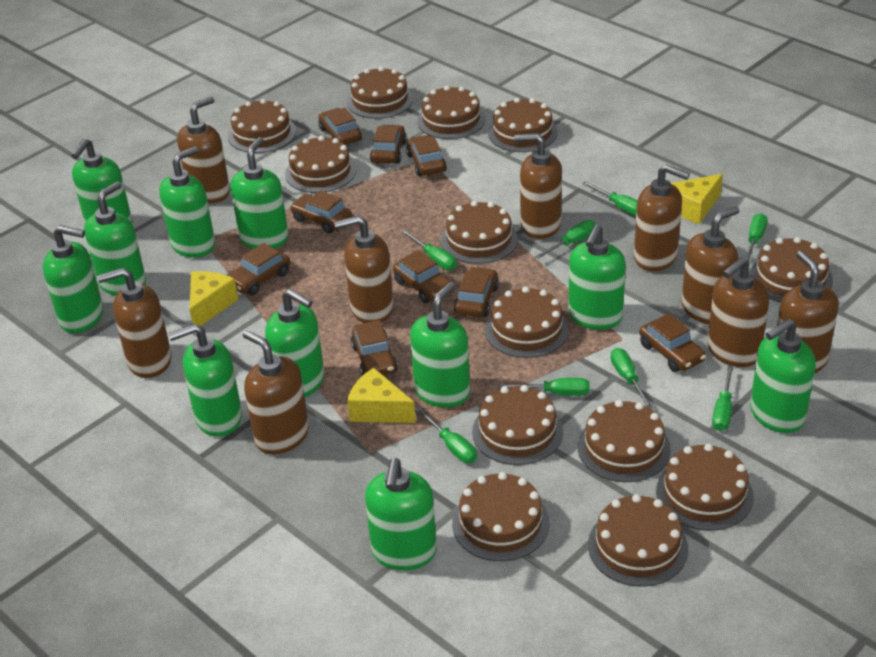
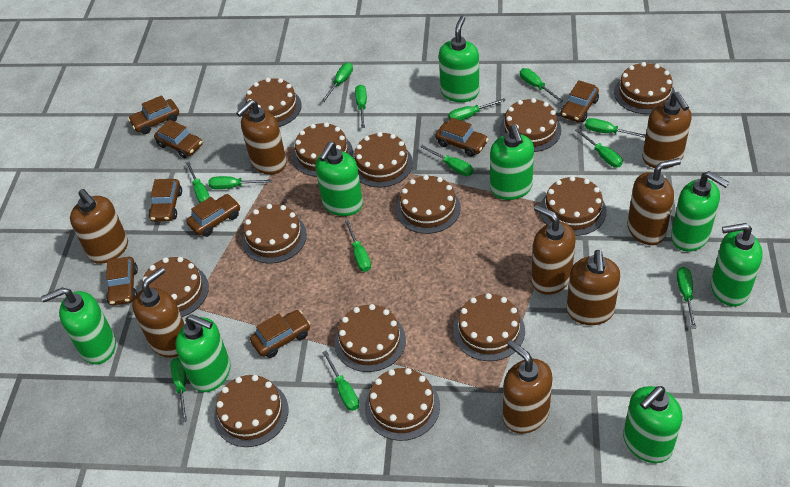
brown car: [227,243,290,295] [290,190,352,234] [318,108,362,145] [351,320,398,376] [370,125,407,164] [393,250,451,303] [406,135,447,176] [454,267,499,317] [640,313,706,372] = 9 -> [106,257,138,305] [128,95,179,134] [149,179,182,222] [154,120,202,158] [186,194,240,237] [250,310,310,358] [435,118,488,157] [561,80,599,122] = 8
brown soap dispenser: [97,268,172,378] [177,96,230,203] [243,330,309,454] [334,215,394,323] [514,133,562,239] [634,164,690,271] [681,206,739,324] [707,257,769,367] [777,251,839,373] = 9 -> [70,189,128,264] [132,267,185,358] [236,100,287,174] [503,340,553,434] [531,205,576,294] [566,250,620,325] [627,158,681,245] [642,92,692,169] = 8
green screwdriver: [401,230,457,270] [415,407,477,463] [500,378,590,396] [535,220,595,259] [582,181,638,216] [611,348,654,409] [712,365,734,431] [746,213,767,261] = 8 -> [170,357,187,422] [186,162,210,203] [209,176,272,189] [321,62,353,102] [322,351,359,411] [345,220,371,272] [355,85,367,128] [420,145,473,176] [448,98,506,121] [520,68,563,102] [575,129,623,167] [585,118,646,138] [677,267,696,328] = 13
green soap dispenser: [43,225,103,333] [71,139,133,223] [84,181,146,296] [159,146,215,257] [168,323,242,437] [230,137,289,249] [265,289,324,397] [365,458,437,570] [410,282,470,407] [568,224,626,330] [750,318,816,433] = 11 -> [41,288,116,364] [175,314,231,392] [315,142,363,216] [439,16,479,102] [490,125,534,200] [623,386,682,463] [671,171,729,252] [711,223,763,306] = 8
yellow cheese: [190,271,239,326] [347,368,416,423] [671,174,723,224] = 3 -> none = 0

